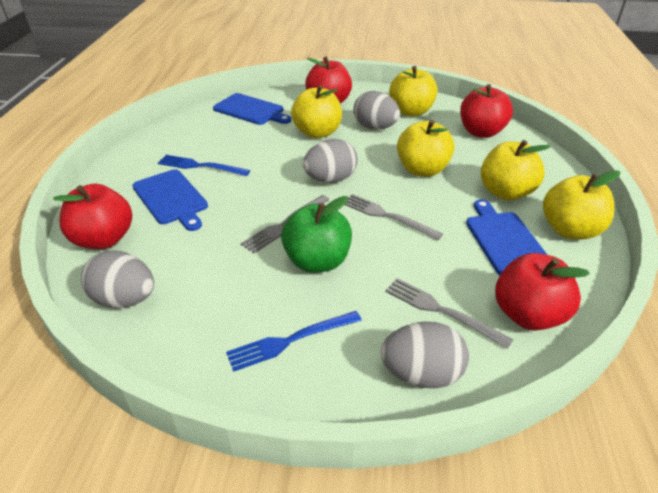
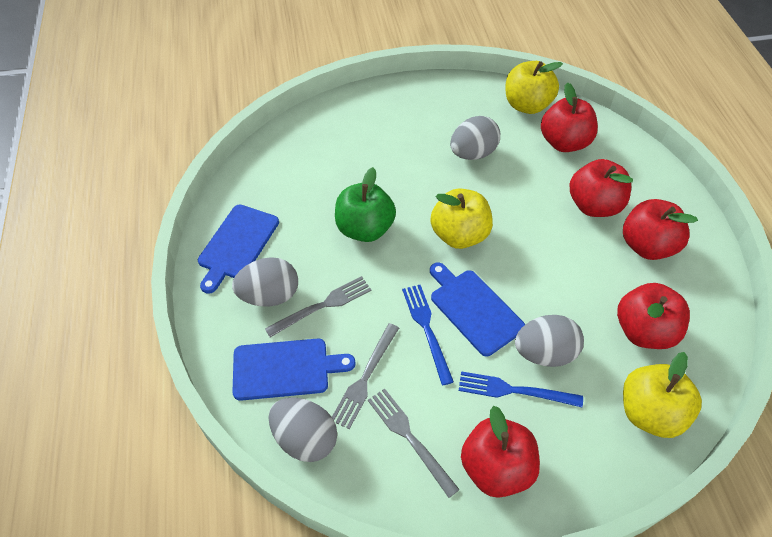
red apple: [53,184,132,249] [305,56,352,103] [460,84,513,138] [495,253,590,330] = 4 -> [461,406,540,498] [541,82,598,152] [570,159,633,217] [617,283,690,349] [623,199,698,260] = 5
yellow apple: [291,85,342,138] [389,66,438,116] [397,120,454,177] [481,140,550,201] [543,170,620,240] = 5 -> [431,188,493,249] [506,61,563,114] [623,352,702,438] = 3

